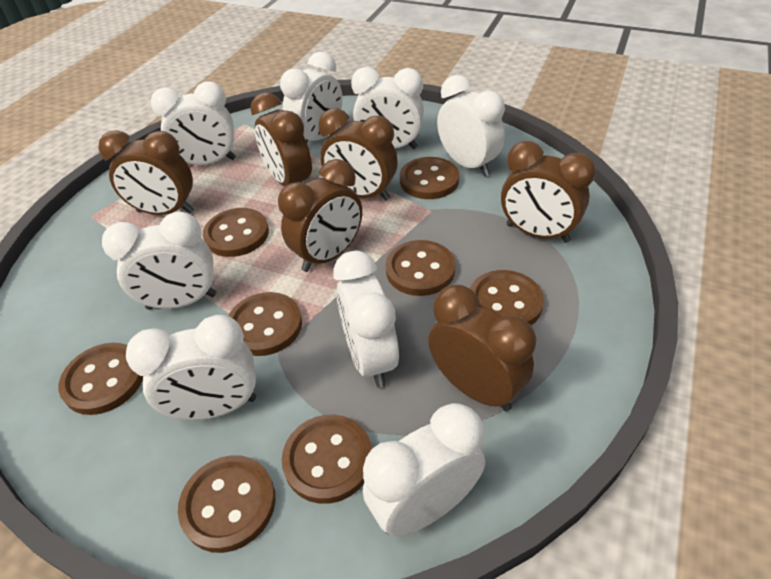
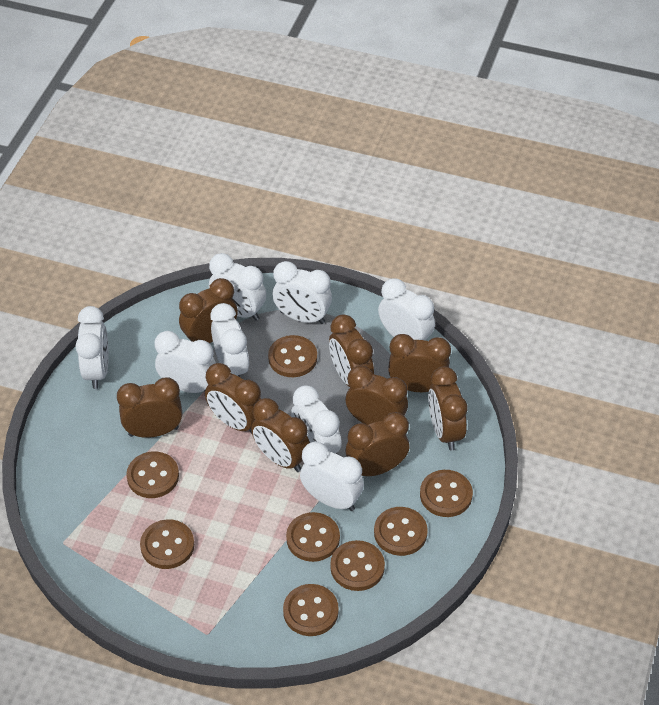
brown clock: [98,130,194,215] [250,92,312,186] [278,159,362,272] [318,108,398,201] [428,285,536,411] [501,141,596,243] = 6 -> [117,377,182,438] [179,278,238,343] [205,363,261,434] [251,398,310,472] [329,314,374,387] [346,366,408,425] [346,412,410,476] [388,334,451,392] [428,366,467,450] = 9

